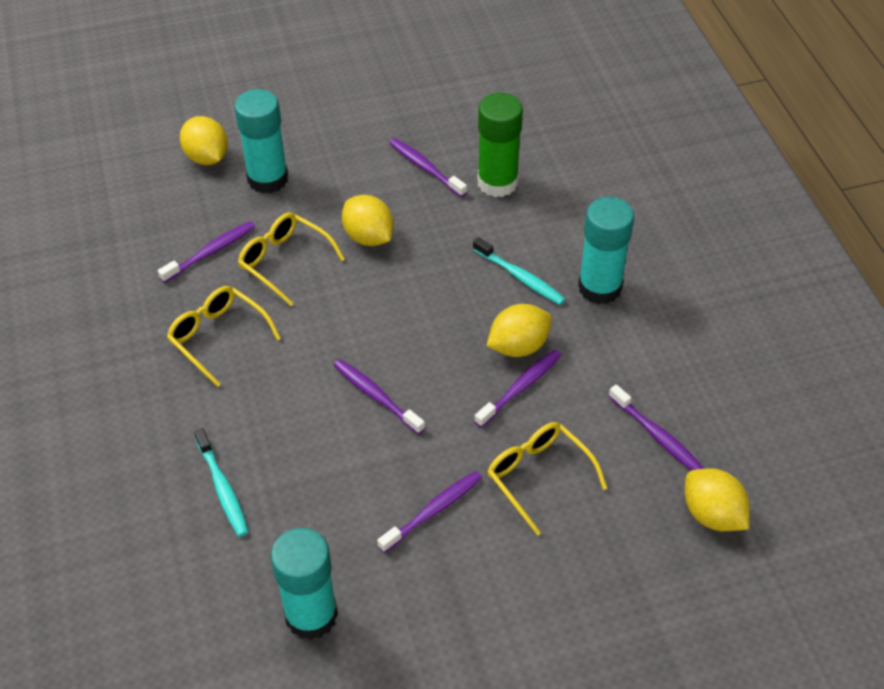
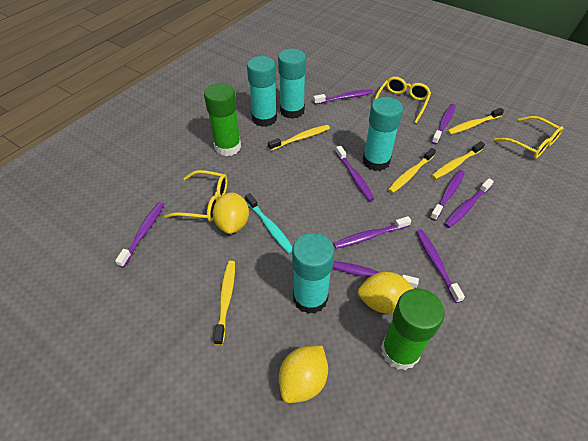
green glue stick: [477,93,523,197] = 1 -> [204,83,241,156] [381,289,445,370] = 2
purple toothbrush: [158,221,255,283] [334,359,425,434] [377,471,482,553] [389,138,467,197] [474,350,561,427] [609,384,705,471] = 6 -> [115,202,164,268] [313,89,373,104] [332,261,419,289] [333,216,411,249] [336,146,374,201] [416,230,465,303] [430,170,465,221] [432,104,456,144] [444,178,494,228] = 9
turquoise glue stick: [234,89,288,194] [271,528,338,640] [578,197,634,304] = 3 -> [247,56,277,127] [278,49,306,119] [292,233,334,314] [363,97,403,171] = 4
turquoise toothbrush: [194,428,248,537] [473,237,565,305] = 2 -> [245,193,292,254] = 1
yellow lemon: [180,116,228,165] [342,195,394,246] [487,304,552,357] [685,468,750,531] = 4 -> [213,192,249,234] [279,345,328,403] [358,272,414,314] = 3
yellow toothbrush: none = 0 -> [214,261,235,345] [268,125,330,151] [388,148,436,193] [431,141,485,179] [447,108,504,135] = 5

